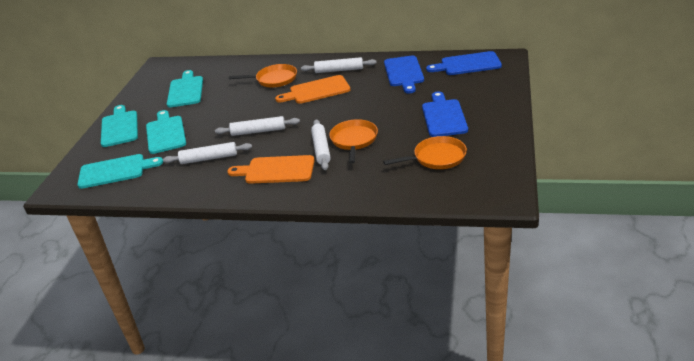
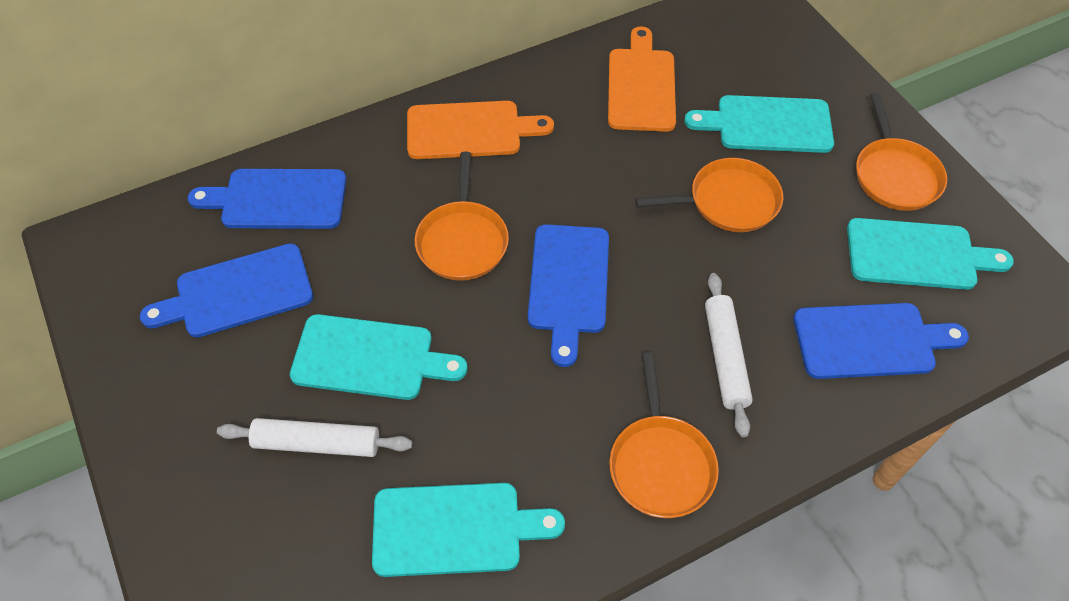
blue cutting board: [384,55,424,93] [422,92,468,137] [426,51,502,75] = 3 -> [140,243,313,338] [188,169,346,229] [528,224,609,367] [793,303,969,379] = 4
orange pan: [229,64,297,88] [329,119,378,163] [383,136,467,169] = 3 -> [415,152,509,281] [609,352,719,518] [636,158,783,232] [856,92,947,211] = 4
white rolling pin: [163,142,252,164] [215,116,300,136] [301,57,376,73] [311,120,331,170] = 4 -> [217,418,412,457] [705,273,753,437] = 2

